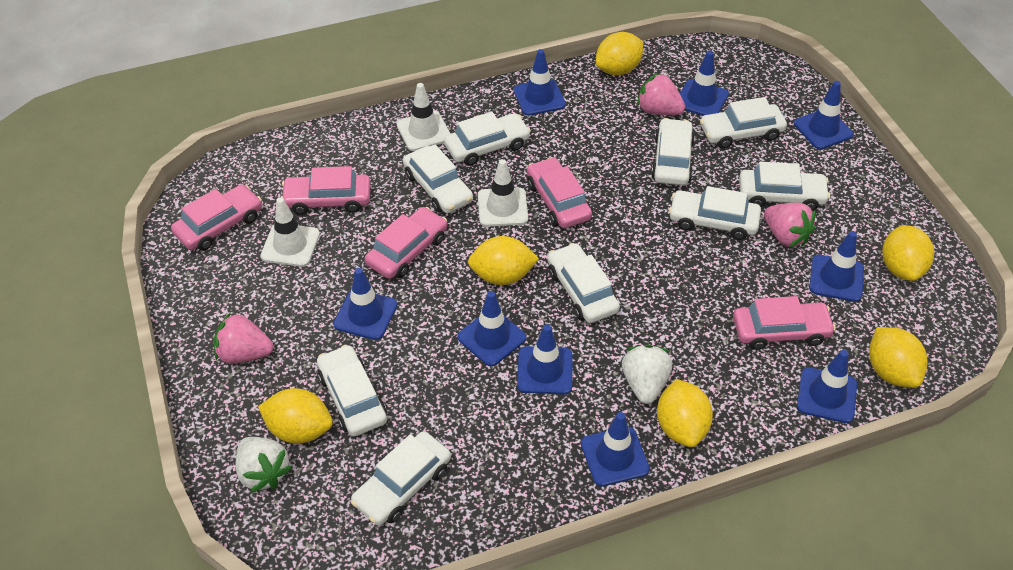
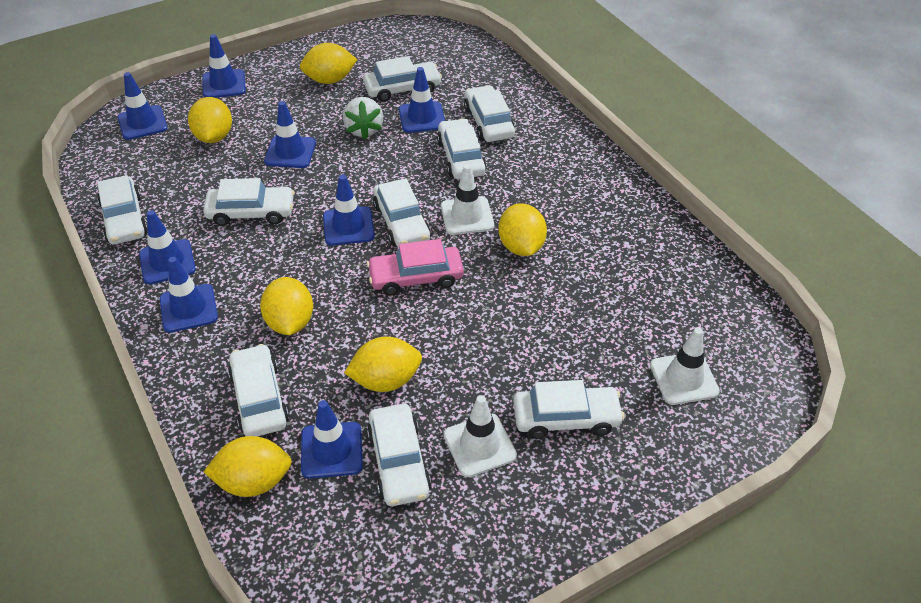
blue traffic cone: [333,268,398,340] [457,291,526,366] [513,49,566,116] [517,324,573,394] [581,412,650,487] [680,51,729,116] [794,81,854,149] [797,350,857,423] [809,231,864,302] = 9 -> [118,72,168,140] [139,210,196,285] [160,257,218,333] [202,34,246,98] [264,101,316,168] [301,400,363,479] [323,175,375,246] [399,67,445,133] = 8
pink car: [171,184,262,251] [281,166,371,215] [365,207,447,279] [527,157,592,228] [733,296,836,350] = 5 -> [367,239,464,295] = 1
pink strawberry: [214,313,273,364] [637,73,685,115] [764,203,816,247] = 3 -> none = 0
white strawberry: [236,437,292,493] [622,345,672,404] = 2 -> [343,97,383,139] = 1

